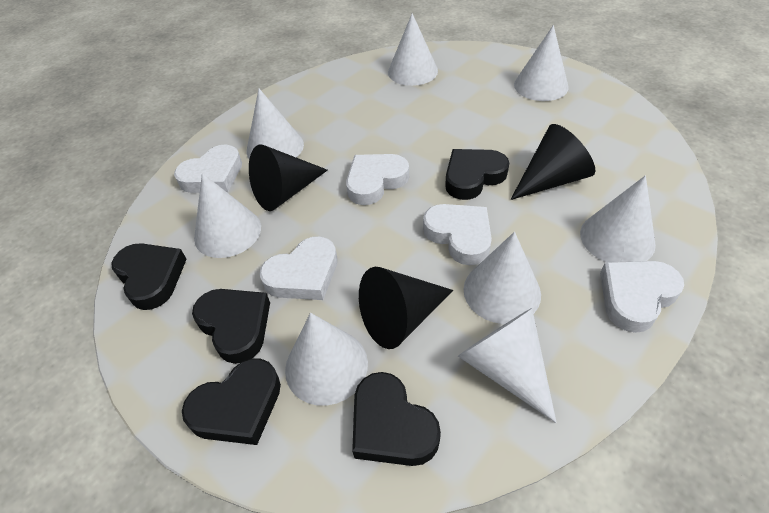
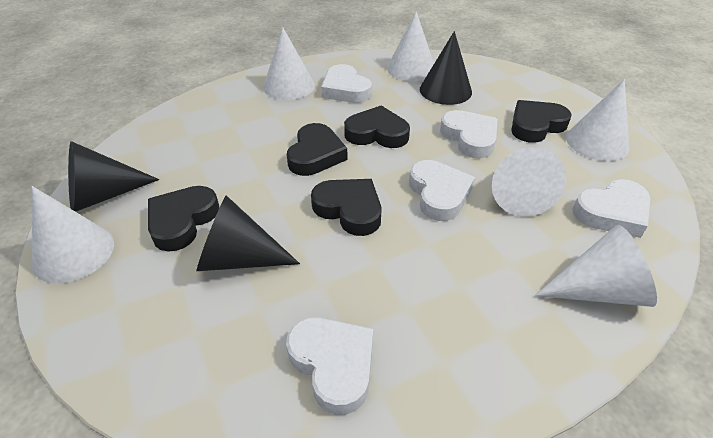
white cone: [194,173,261,258] [247,89,304,159] [285,313,368,406] [388,13,438,86] [458,308,557,423] [464,232,541,324] [514,25,569,101] [580,175,656,262] = 8 -> [32,186,114,284] [263,27,315,100] [387,11,434,81] [492,147,566,217] [535,225,657,307] [566,79,629,161] = 6

